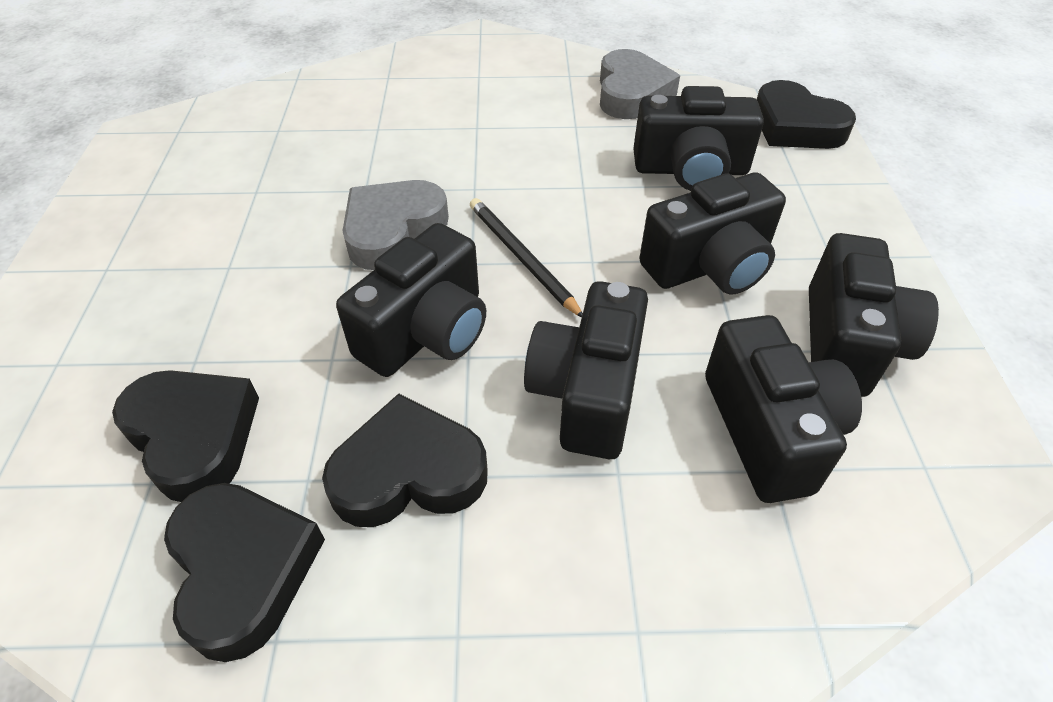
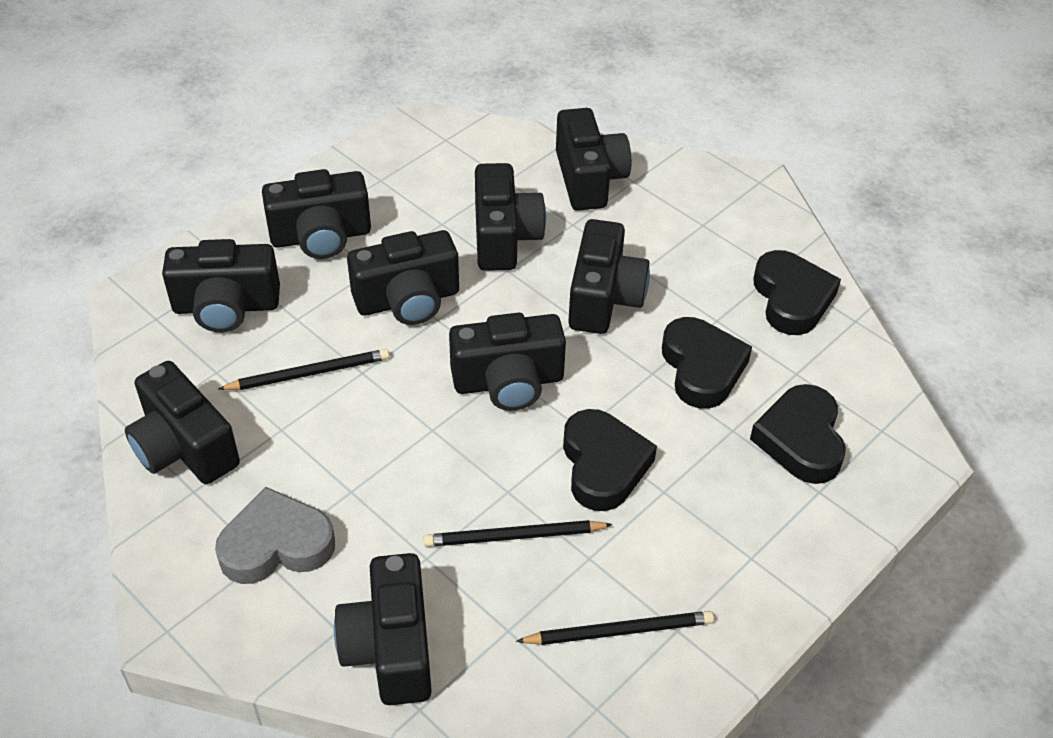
black camera: [336,223,486,377] [524,281,648,459] [633,86,764,191] [639,172,786,294] [705,315,862,503] [809,233,939,397] = 6 -> [125,361,240,484] [162,239,280,332] [262,169,371,259] [334,553,432,705] [347,230,459,325] [449,313,566,411] [475,163,546,271] [556,108,631,211] [568,219,650,334] = 9
black pencil: [470,198,583,317] = 1 -> [218,349,390,390] [423,520,613,547] [516,611,714,645] = 3
grey heart: [343,180,449,270] [600,49,680,119] = 2 -> [215,487,335,584] = 1

